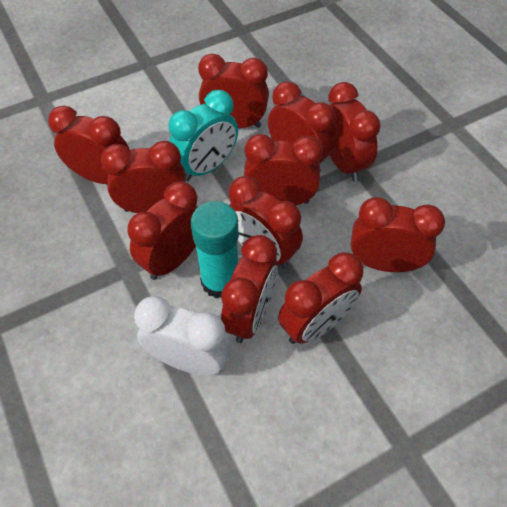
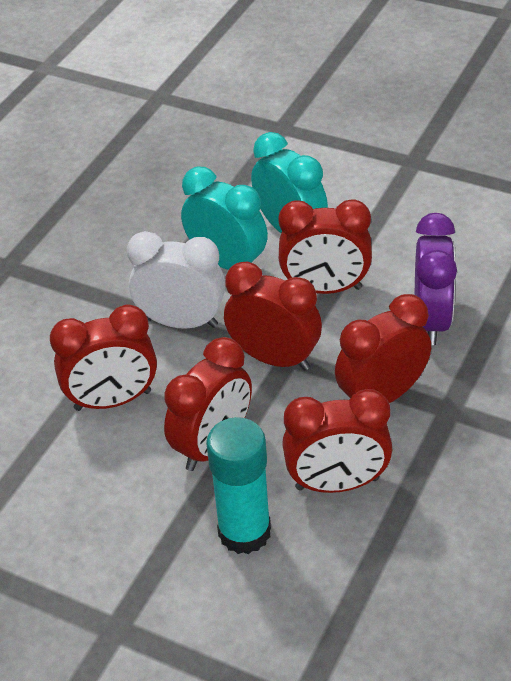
purple clock: none = 0 -> [415,213,457,345] = 1
red clock: [48,106,129,184] [101,141,186,213] [127,181,198,280] [198,54,269,128] [221,235,278,343] [228,176,303,269] [244,134,323,205] [268,81,336,171] [278,252,363,344] [328,82,380,182] [351,197,445,272] = 11 -> [50,304,157,411] [164,337,252,471] [224,261,322,371] [278,199,372,294] [282,389,393,493] [335,294,431,403] = 6
turquoise clock: [168,90,238,181] = 1 -> [181,167,268,270] [251,132,328,233] = 2

